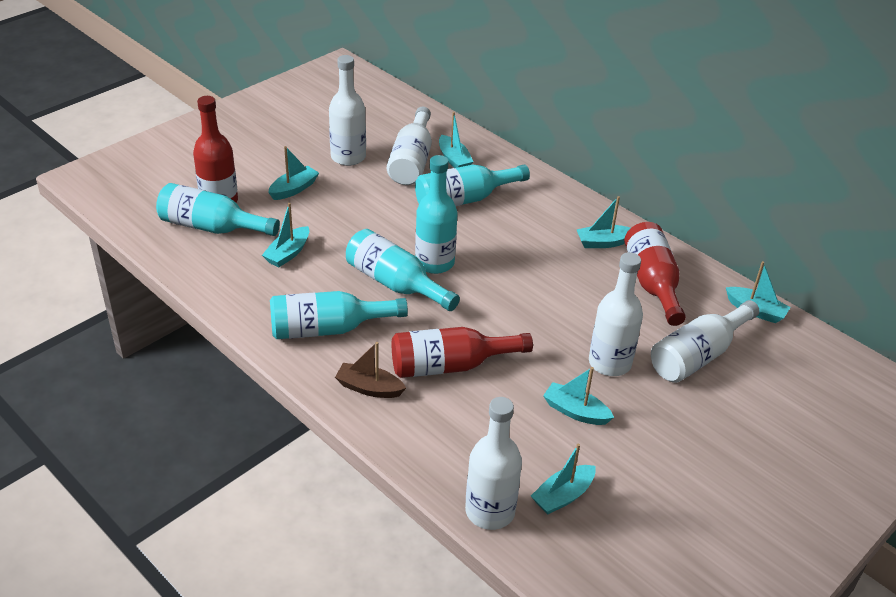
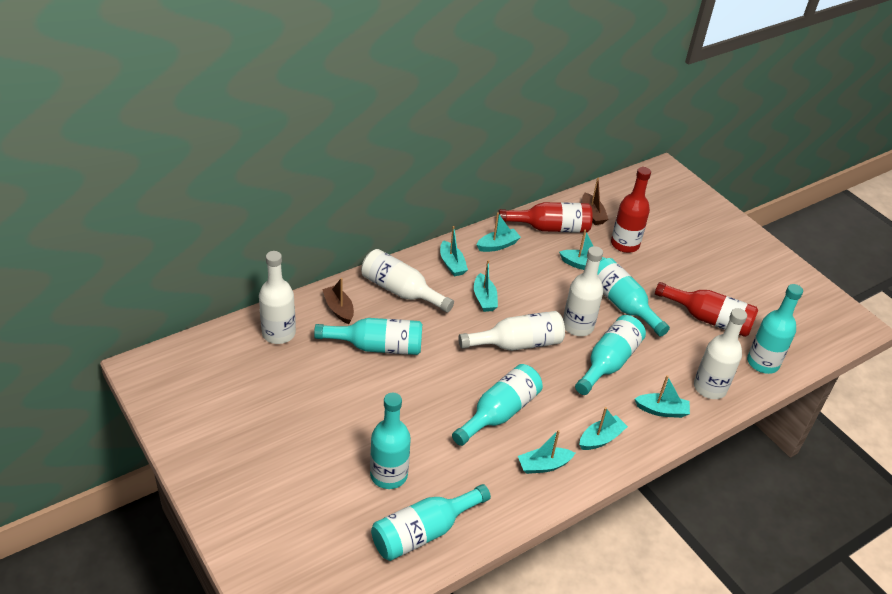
brown boat: [335,342,406,398] = 1 -> [322,278,354,324] [582,178,608,225] = 2
turquoise bottle: [156,183,280,236] [270,291,408,339] [346,229,460,311] [415,155,457,274] [415,165,530,206] = 5 -> [314,318,422,355] [370,393,411,489] [371,484,491,561] [452,364,543,446] [575,315,646,395] [597,258,670,337] [747,284,803,374] = 7

